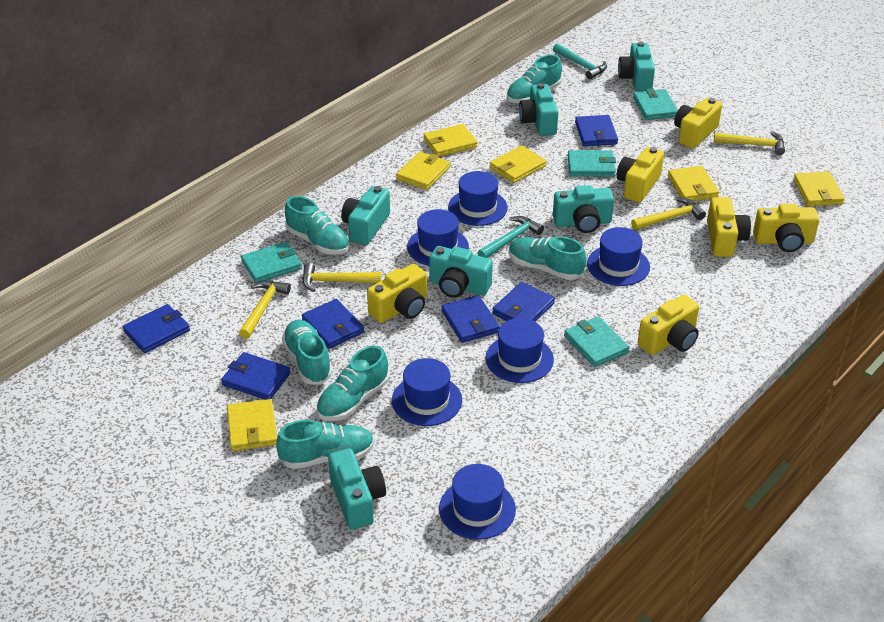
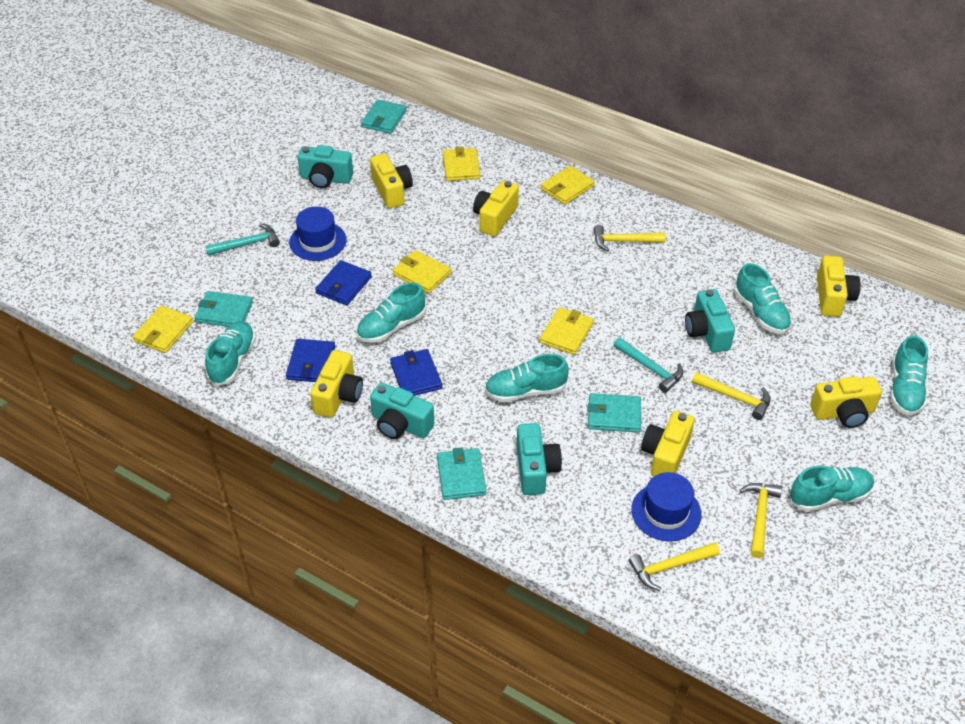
blue hat: [392,358,462,426] [407,209,469,266] [439,464,516,540] [448,171,508,226] [485,318,554,383] [587,227,650,286] = 6 -> [289,207,346,261] [631,472,702,542] = 2
blue wallet: [123,304,190,353] [221,352,291,400] [302,299,364,348] [441,295,500,343] [492,282,555,321] [575,115,618,146] = 6 -> [286,339,335,382] [315,260,372,305] [390,349,442,396] = 3
turquoise camera: [328,448,386,530] [341,186,390,245] [429,246,493,298] [519,83,558,136] [553,185,614,233] [618,42,655,91] = 6 -> [298,145,353,188] [370,383,434,439] [517,423,562,495] [685,289,735,353] = 4
yellow wallet: [227,399,277,451] [396,152,450,190] [423,124,478,157] [489,145,547,183] [668,166,719,201] [793,171,845,206] = 6 -> [133,305,193,353] [393,250,451,293] [443,147,480,181] [539,307,594,355] [541,166,595,205] = 5

